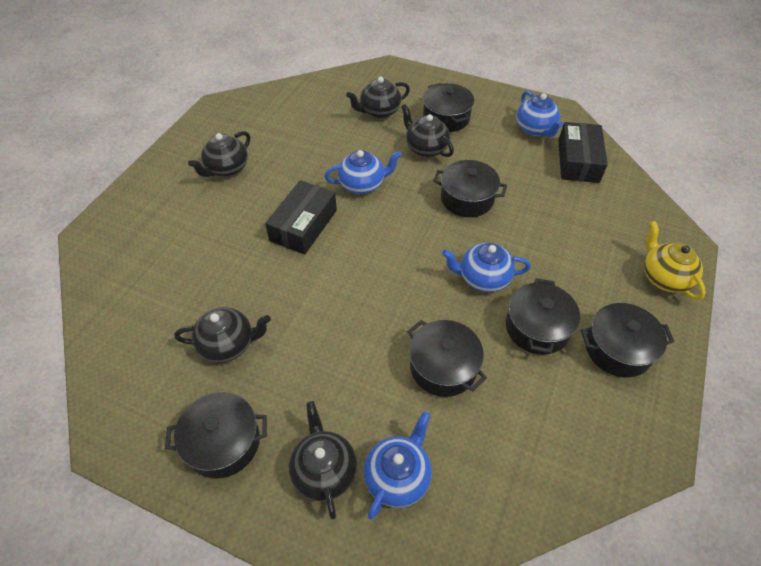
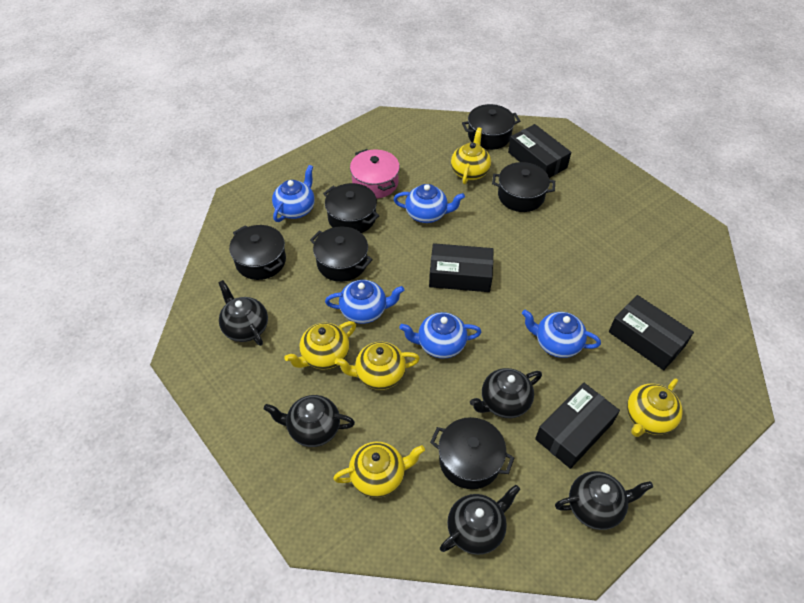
black box: [265,180,337,254] [558,122,608,183] = 2 -> [429,243,494,292] [508,124,571,178] [535,383,620,469] [609,295,694,370] = 4
blue teapot: [325,150,402,194] [363,411,432,519] [442,243,531,292] [516,91,563,137] = 4 -> [272,165,315,222] [325,280,404,324] [393,184,465,223] [400,312,481,359] [522,310,601,358] = 5
pink pot: none = 0 -> [350,149,400,198] = 1
yellow teapot: [644,221,706,300] = 1 -> [284,321,356,370] [333,442,425,498] [335,342,420,390] [451,127,491,184] [627,378,683,437] = 5

